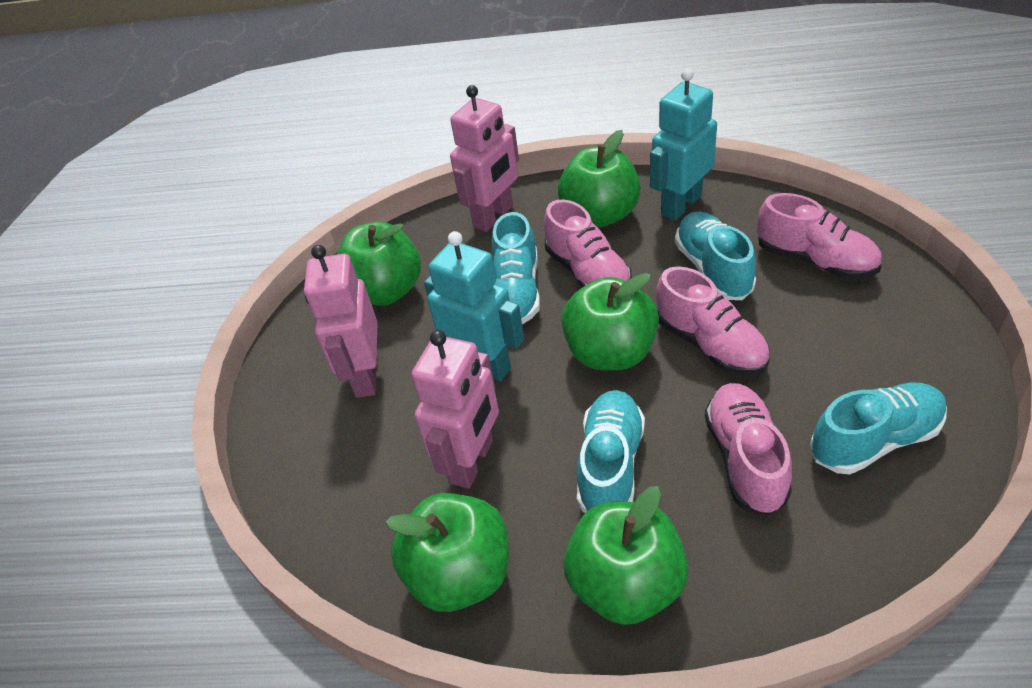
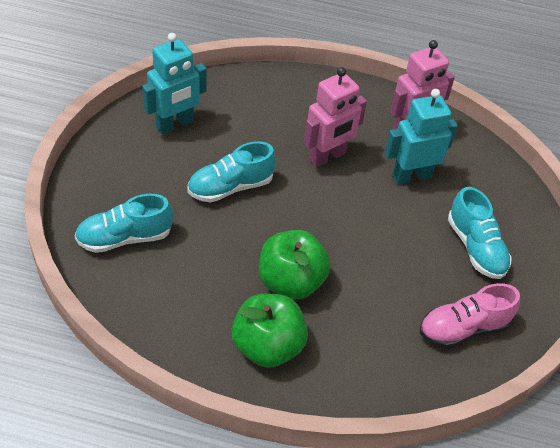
green apple: [337,222,421,306] [385,493,509,612] [558,130,641,227] [561,273,659,370] [564,486,689,625] = 5 -> [232,293,308,368] [259,230,331,299] = 2
pink robot: [304,245,378,398] [411,330,499,489] [450,85,519,232] = 3 -> [304,67,367,167] [390,40,455,129] = 2
pink shoe: [544,200,632,288] [656,266,770,375] [705,383,792,516] [757,193,882,279] = 4 -> [420,283,520,348] = 1
turquoise shoe: [492,212,540,324] [577,390,645,513] [675,211,756,300] [810,383,947,474] = 4 -> [74,194,173,253] [187,141,276,202] [448,187,512,279] = 3

